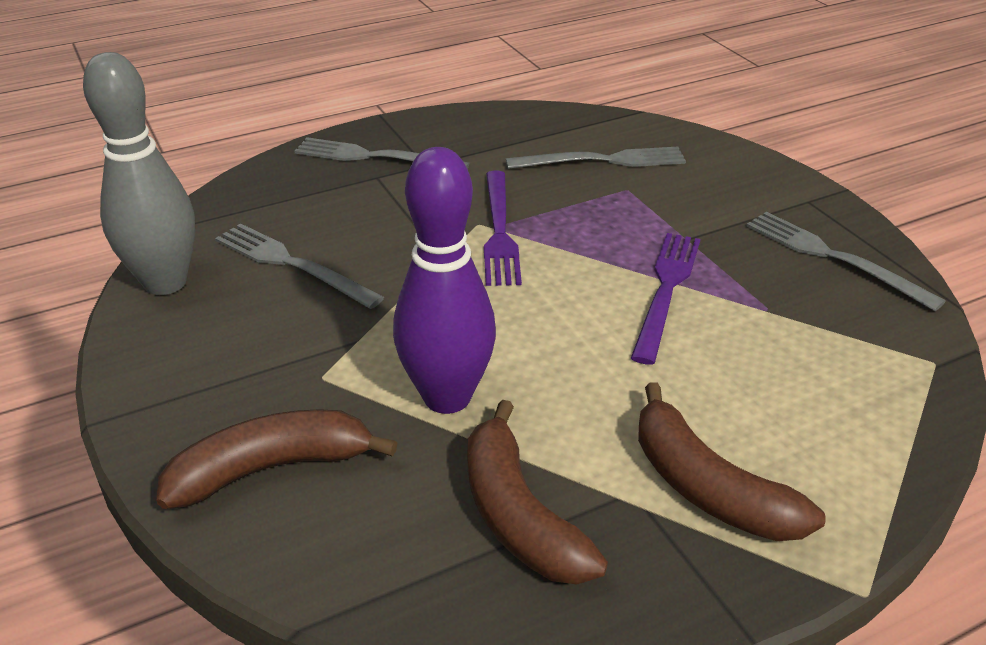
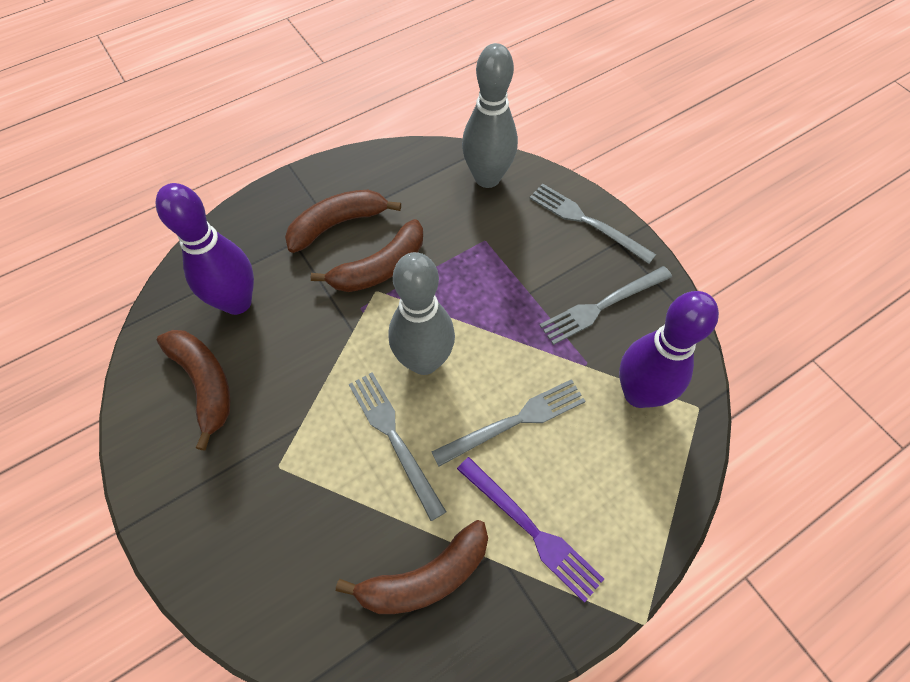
brown banana: [156,409,397,509] [467,400,608,584] [638,383,825,541] = 3 -> [157,330,230,451] [285,190,401,253] [311,219,423,292] [336,520,488,614] = 4
grey bowling pin: [83,52,195,295] = 1 -> [388,252,455,375] [462,43,518,188] = 2
purple bowling pin: [393,147,496,414] = 1 -> [156,183,254,315] [619,291,719,408] = 2
purple fork: [484,171,522,286] [631,233,701,365] = 2 -> [457,457,604,603] = 1

